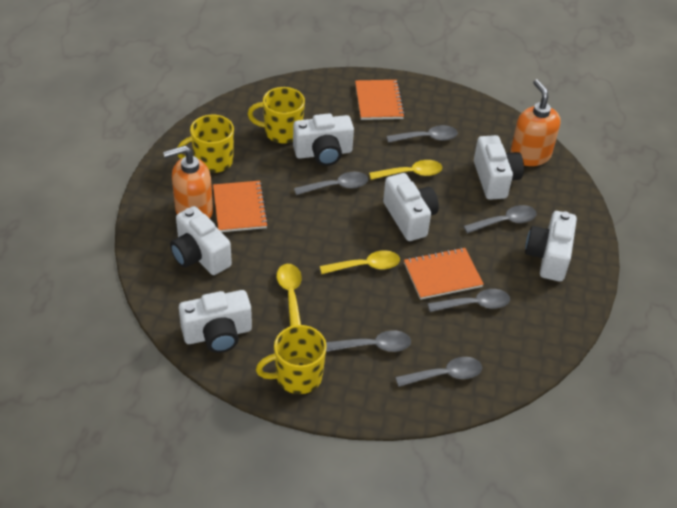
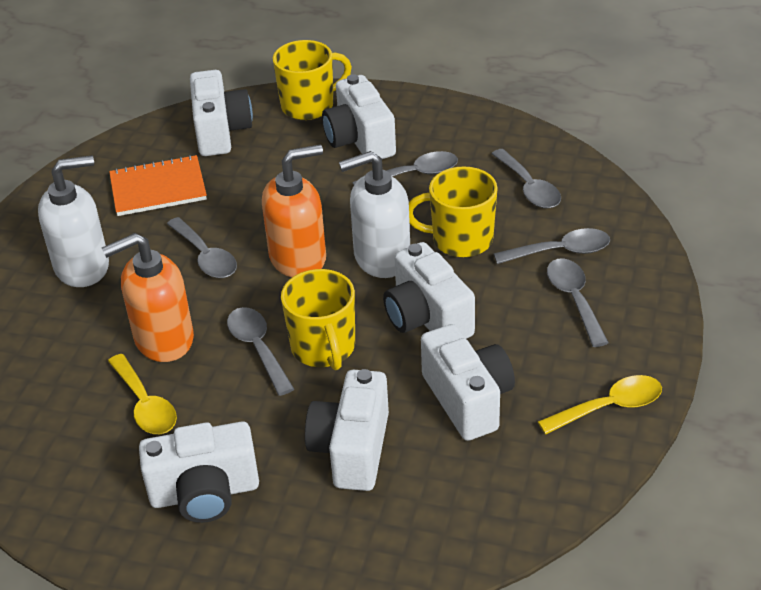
orange notebook: [213,181,268,232] [355,80,405,120] [404,247,484,300] = 3 -> [109,155,207,216] = 1
white soap dispenser: none = 0 -> [38,155,109,287] [339,151,410,278] = 2
yellow spoon: [277,264,302,326] [320,250,400,274] [369,160,442,180] = 3 -> [108,354,177,434] [538,375,662,434] = 2

